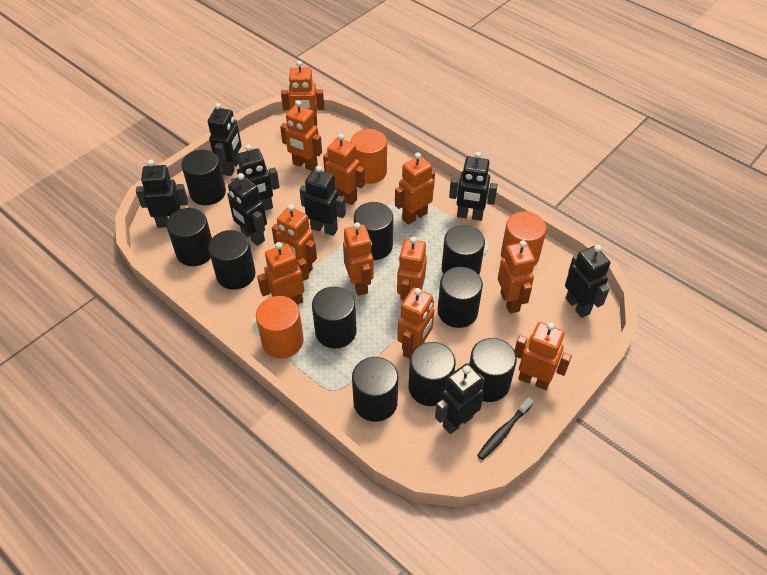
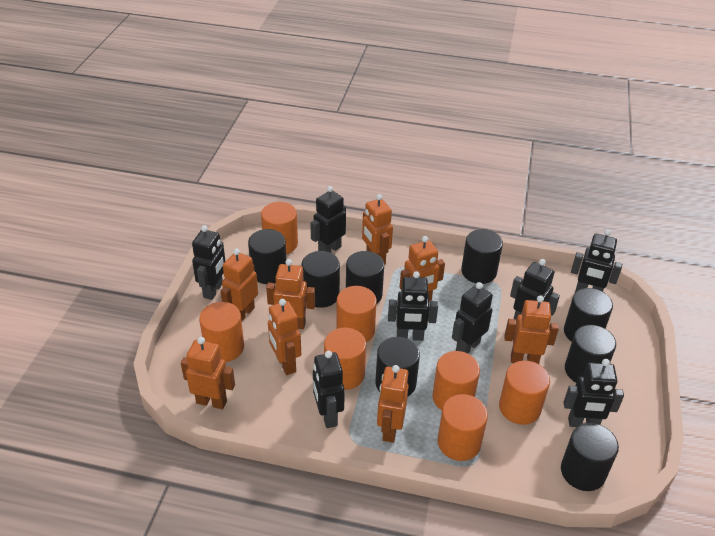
black cylinder: [166,208,212,266] [181,150,226,205] [208,230,255,290] [312,286,357,348] [352,357,398,422] [354,202,393,260] [409,342,456,406] [438,267,483,328] [442,225,485,274] [469,338,517,402] = 10 -> [248,229,286,284] [302,251,340,308] [346,251,384,304] [375,337,420,397] [461,229,503,284] [561,423,619,491] [564,288,613,342] [565,325,616,383] = 8
black toothbrush: [477,397,533,460] = 1 -> none = 0
orange cylinder: [256,296,304,358] [351,129,387,184] [501,212,547,266] = 3 -> [199,302,244,362] [261,202,298,254] [324,328,366,390] [336,286,377,342] [433,351,480,410] [438,394,488,461] [499,361,550,425] = 7
orange robot: [257,242,309,305] [272,204,317,274] [280,100,322,171] [281,61,324,126] [323,134,365,205] [343,222,374,296] [395,152,435,225] [397,237,427,301] [398,288,434,359] [498,240,535,313] [514,322,572,390] = 11 -> [181,337,235,409] [221,248,258,321] [266,259,315,329] [268,299,301,375] [362,194,393,265] [377,365,409,443] [400,236,445,301] [504,296,559,364] = 8

